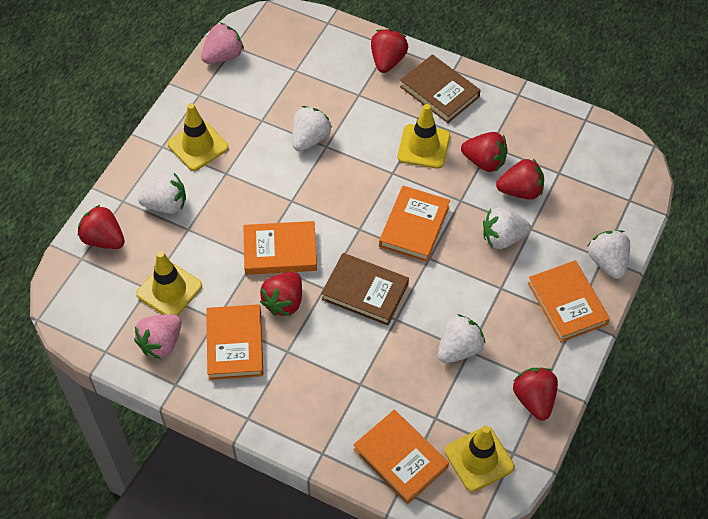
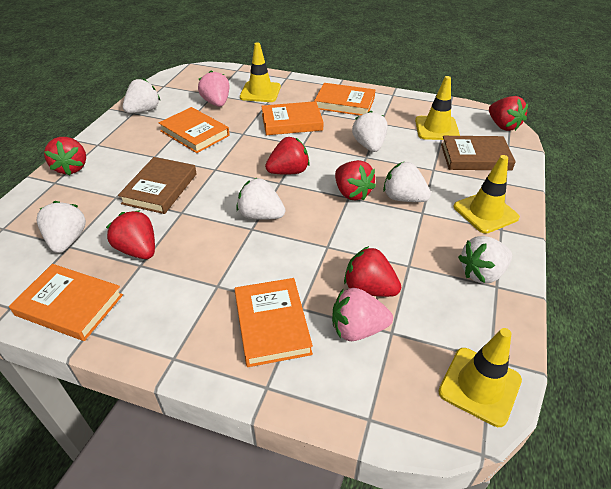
white strawberry: [138,173,186,214] [292,106,332,151] [438,314,486,363] [483,207,531,249] [588,230,630,279] = 5 -> [36,201,86,253] [123,78,160,113] [236,178,285,220] [352,111,388,152] [383,162,431,202] [458,236,512,284] = 6

